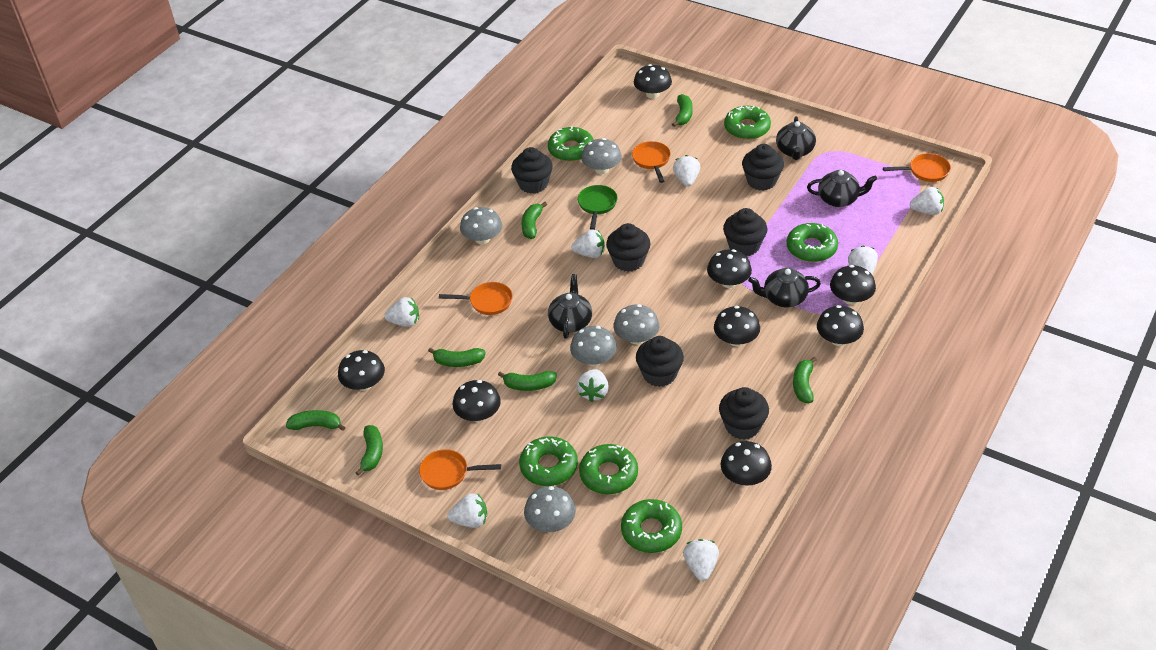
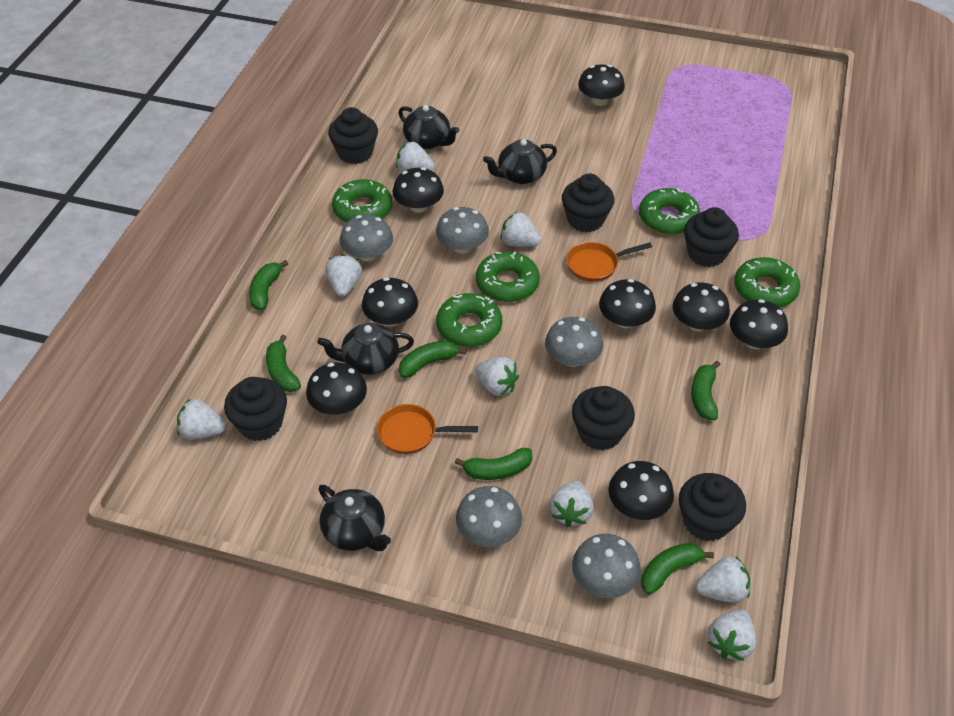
green banana: [286,410,345,431] [355,425,383,476] [428,348,486,367] [498,371,557,391] [521,202,547,239] [672,94,693,127] [793,357,817,403] = 7 -> [249,260,288,310] [266,335,301,392] [399,340,467,378] [455,448,532,480] [641,543,714,595] [691,361,720,420] = 6
green donut: [519,436,578,486] [548,126,594,162] [579,444,638,494] [621,499,682,553] [724,106,771,140] [786,223,838,262] = 6 -> [332,179,392,222] [436,293,502,347] [476,251,540,302] [639,188,700,235] [734,257,800,308] = 5
green pan: [578,185,618,230] = 1 -> none = 0
orange pan: [419,449,501,490] [439,282,513,315] [632,141,671,183] [883,153,951,182] = 4 -> [377,404,478,454] [566,242,652,282] = 2

